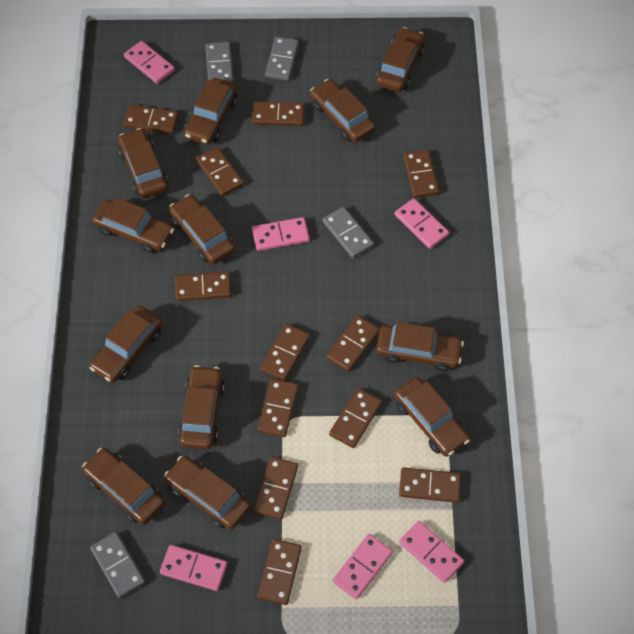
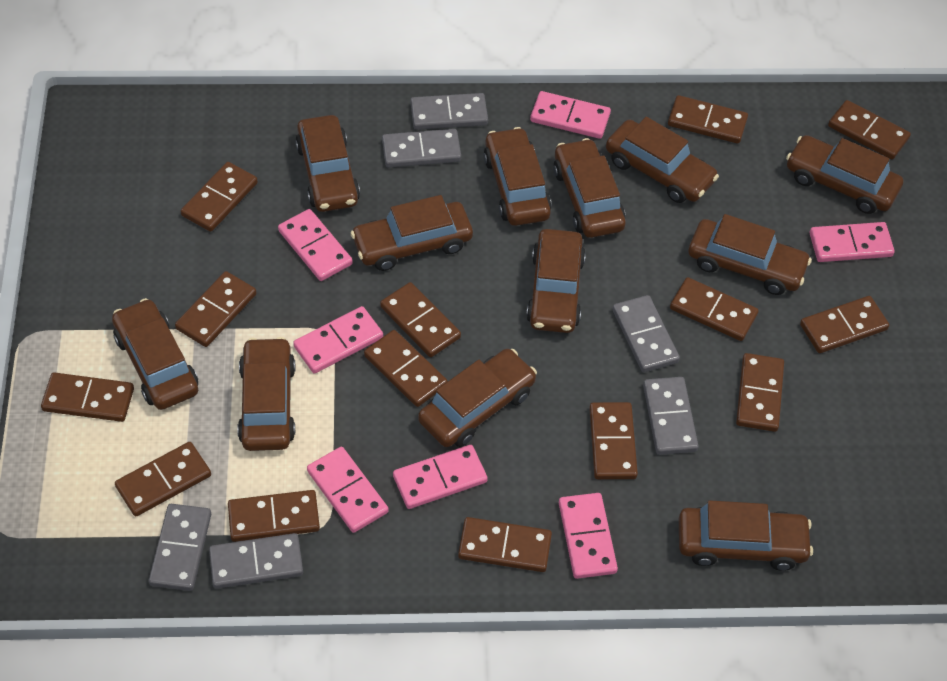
brown domino: [123,104,179,134] [175,271,231,301] [196,147,244,196] [252,101,305,126] [254,457,298,519] [257,379,299,437] [258,539,302,605] [260,324,310,381] [326,315,380,372] [329,388,382,448] [399,467,461,503] [403,149,439,198] = 12 -> [41,372,134,422] [115,442,211,516] [175,271,256,347] [181,162,258,232] [228,490,320,542] [364,330,448,407] [380,282,461,357] [458,517,552,572] [589,402,638,479] [668,95,748,144] [670,277,759,341] [736,353,784,432] [800,296,889,353] [828,100,911,159] = 14
grey domino: [90,532,145,598] [205,42,234,83] [265,36,299,81] [322,207,374,258] = 4 -> [149,504,211,591] [209,533,303,589] [382,129,461,168] [411,93,488,130] [612,295,680,372] [643,377,698,455] = 6
pink domino: [124,41,175,84] [160,545,227,591] [252,217,310,251] [333,534,393,599] [395,198,449,249] [399,521,464,583] = 6 -> [278,209,353,281] [293,306,383,374] [307,447,388,533] [393,445,488,509] [530,91,611,139] [559,493,618,579] [810,222,895,262] = 7

